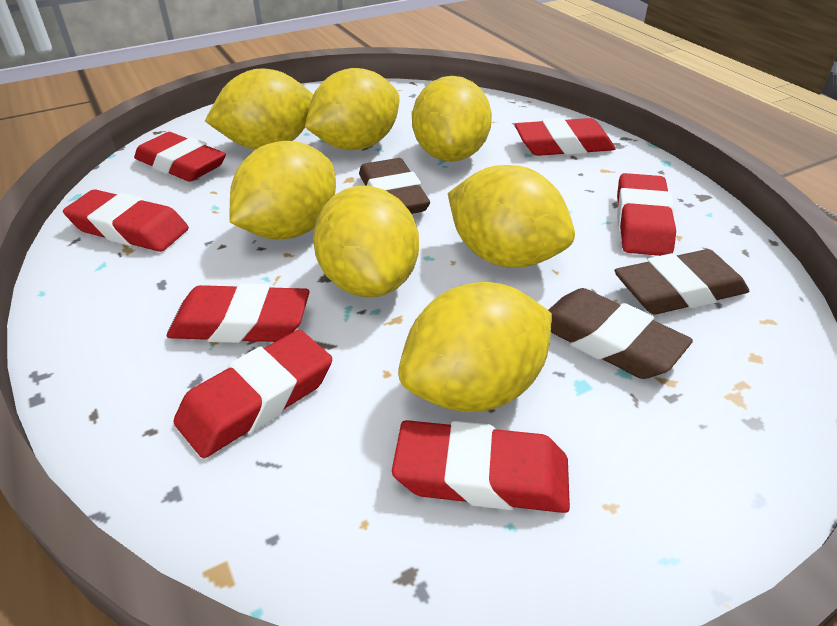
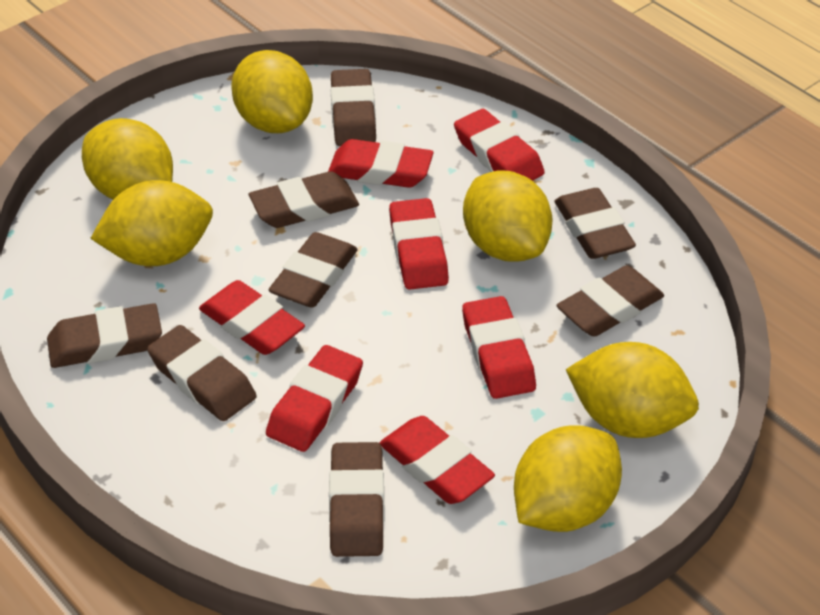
brown eraser: [359,158,430,214] [549,288,693,379] [614,249,749,314] = 3 -> [47,303,162,368] [147,325,256,421] [249,171,359,228] [269,232,358,308] [329,442,385,557] [331,69,376,146] [555,188,636,259] [556,265,664,337] = 8
yellow lemon: [205,68,313,149] [229,141,336,240] [305,68,399,150] [313,186,419,297] [398,282,552,412] [412,76,492,162] [448,165,575,268] = 7 -> [82,118,173,200] [90,180,213,266] [231,50,313,133] [463,171,553,262] [514,425,622,532] [566,342,699,438] = 6

